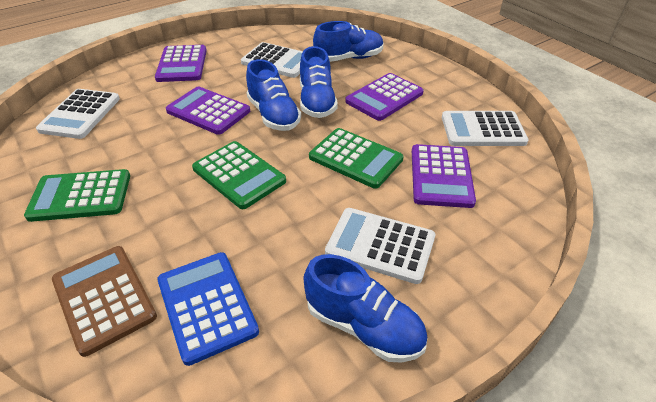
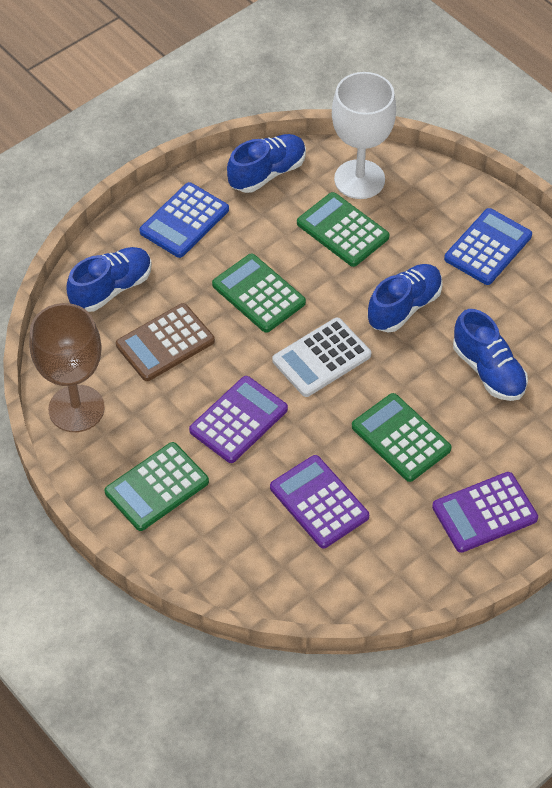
blue calculator: [157,252,259,366] = 1 -> [139,182,229,258] [444,208,532,285] = 2
brown goblet: none = 0 -> [29,303,105,432] = 1
green calculator: [24,169,130,222] [192,141,286,209] [309,128,404,189] = 3 -> [104,442,209,531] [212,254,306,333] [297,192,390,267] [352,393,452,482] = 4
purple calculator: [155,45,207,82] [166,87,250,135] [345,73,424,121] [412,144,476,208] = 4 -> [189,376,288,463] [270,455,369,548] [432,472,538,553] = 3
white calculator: [36,89,120,139] [241,42,303,78] [325,208,435,284] [442,111,529,146] = 4 -> [272,318,371,397] = 1
white goblet: none = 0 -> [332,72,396,199] = 1

